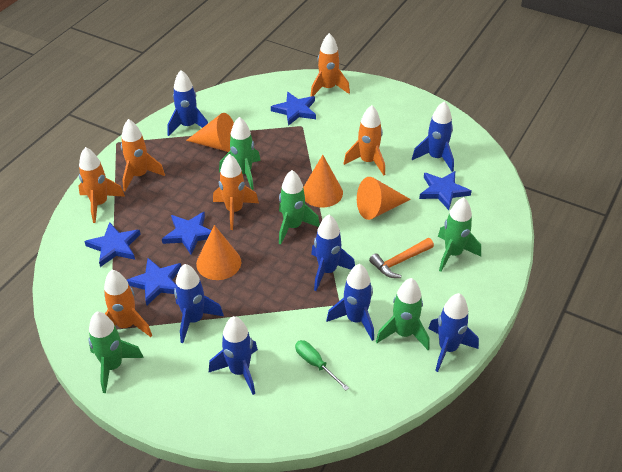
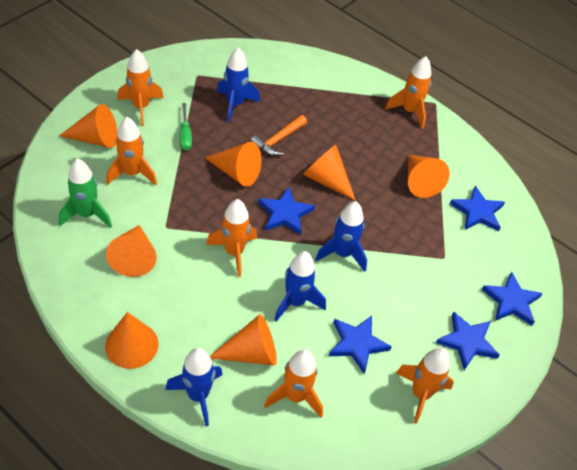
blue rocket: [167,70,208,136] [174,264,224,343] [209,316,258,395] [311,215,355,291] [326,264,374,341] [412,101,454,172] [428,293,479,372] = 7 -> [165,348,223,426] [217,48,260,123] [274,251,326,322] [315,201,367,271] = 4
green rocket: [88,312,144,393] [219,117,260,190] [279,170,320,245] [376,278,430,350] [438,197,481,272] = 5 -> [59,158,112,228] = 1
orange cone: [186,113,234,152] [196,225,241,280] [303,155,343,207] [357,177,411,220] = 4 -> [59,104,117,148] [105,312,158,369] [106,225,157,277] [205,142,261,187] [210,314,277,365] [303,145,355,200] [408,155,450,198] = 7

